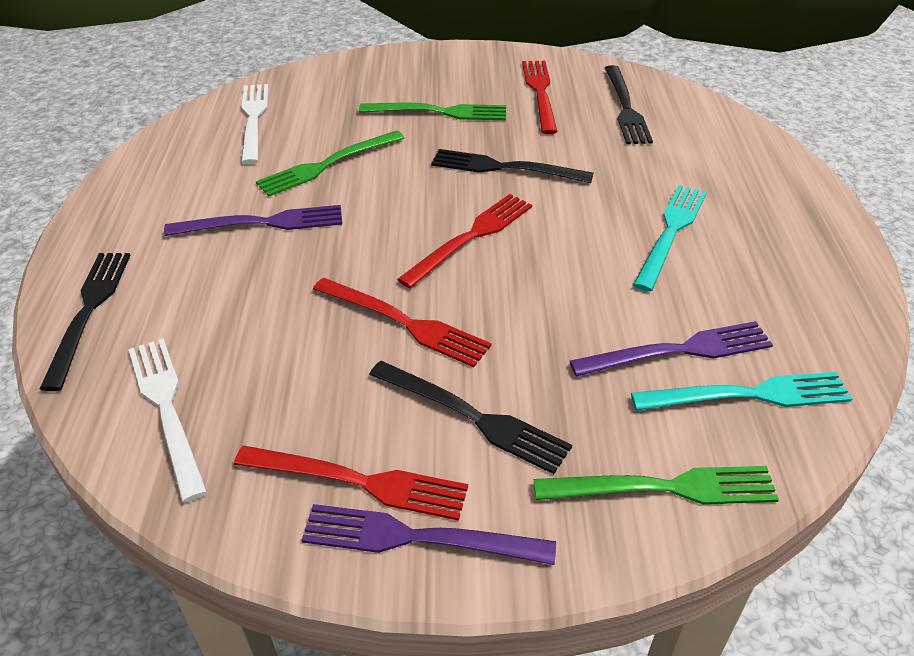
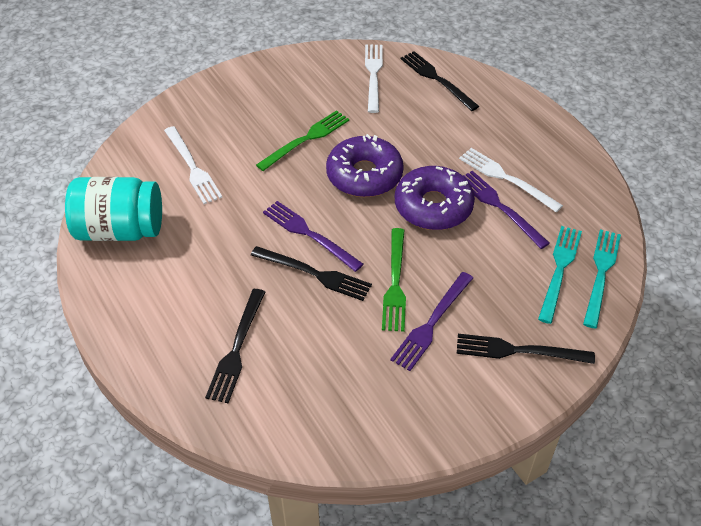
green fork: [256,130,404,196] [359,103,506,120] [534,466,779,505] = 3 -> [256,110,349,171] [382,228,406,332] = 2
purple donut: none = 0 -> [326,134,404,197] [395,166,475,230] = 2
red fork: [234,446,468,521] [313,278,491,367] [397,194,532,288] [522,61,558,134] = 4 -> none = 0
turquoise jar: none = 0 -> [65,177,162,241] = 1
white fork: [128,338,207,502] [241,84,268,164] = 2 -> [164,126,222,204] [365,45,383,113] [459,148,563,212] = 3

